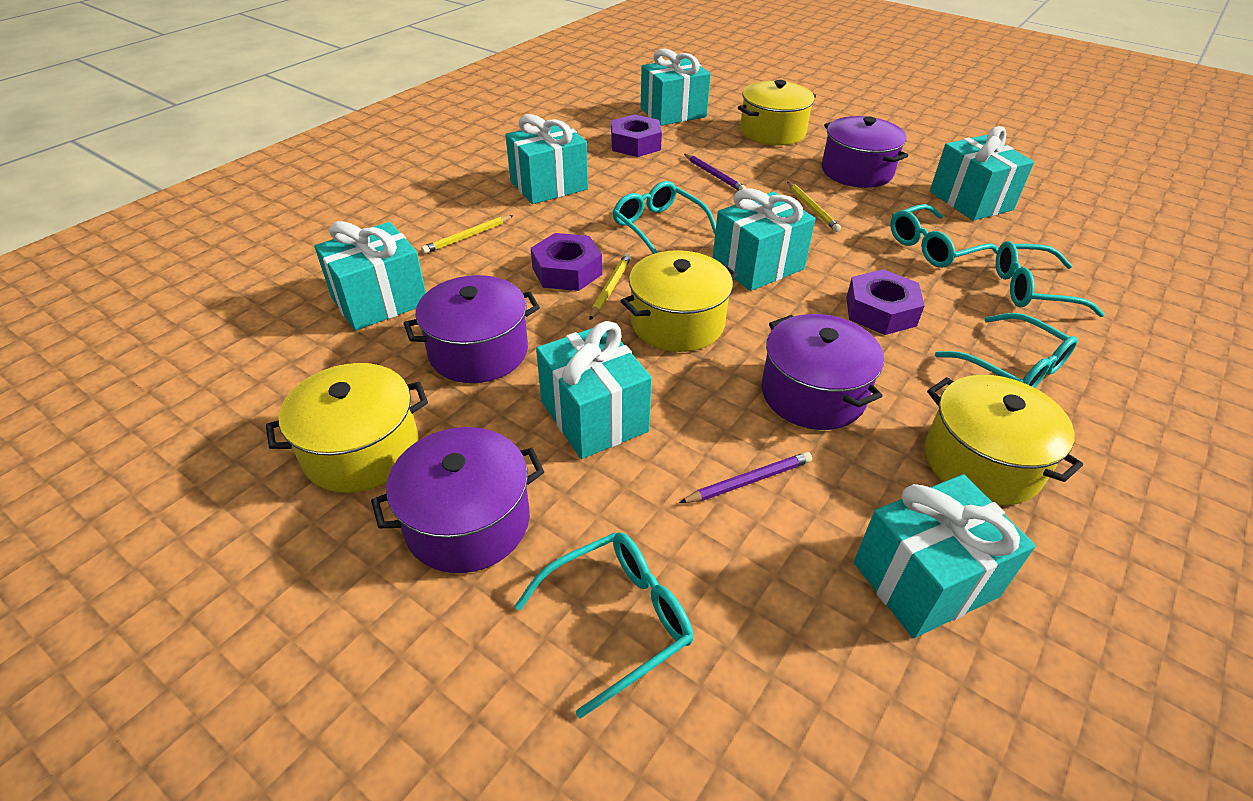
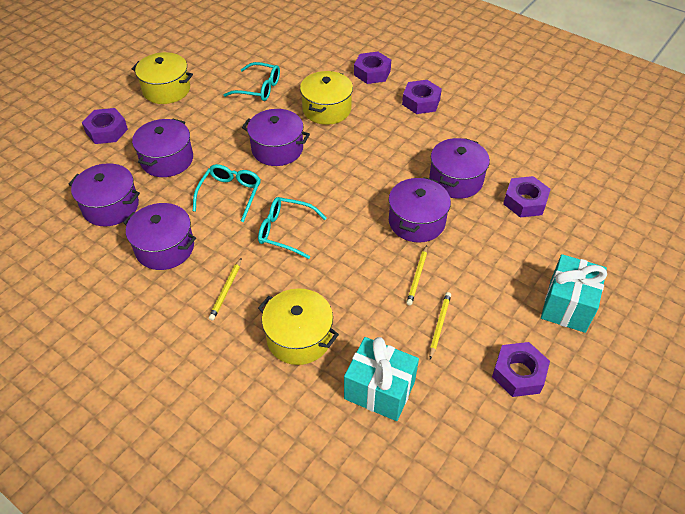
purple nut: [531,233,602,291] [611,114,662,157] [846,269,925,335] = 3 -> [82,108,128,144] [354,52,391,84] [402,80,442,114] [492,342,550,397] [503,176,551,217] = 5
purple pencil: [679,452,812,503] [684,154,746,191] = 2 -> none = 0
purple pot: [371,427,544,573] [403,275,540,383] [761,314,884,430] [822,116,908,188] = 4 -> [69,163,140,226] [123,203,196,270] [132,119,193,177] [242,109,310,166] [389,177,451,243] [429,138,490,199] = 6
turquoise gift: [314,221,426,331] [506,114,588,204] [536,321,652,459] [641,49,711,126] [713,188,816,291] [854,474,1035,638] [930,126,1034,221] = 7 -> [344,337,419,421] [541,254,607,333] = 2
turquoise glasses: [514,532,693,719] [613,181,716,254] [890,204,998,268] [935,313,1078,388] [996,241,1105,317] = 5 -> [193,164,261,222] [224,62,280,101] [258,197,327,259] = 3
yellow pot: [266,363,428,493] [621,250,737,352] [738,80,816,145] [925,375,1083,505] = 4 -> [132,52,193,104] [258,288,339,365] [300,71,353,125] = 3

